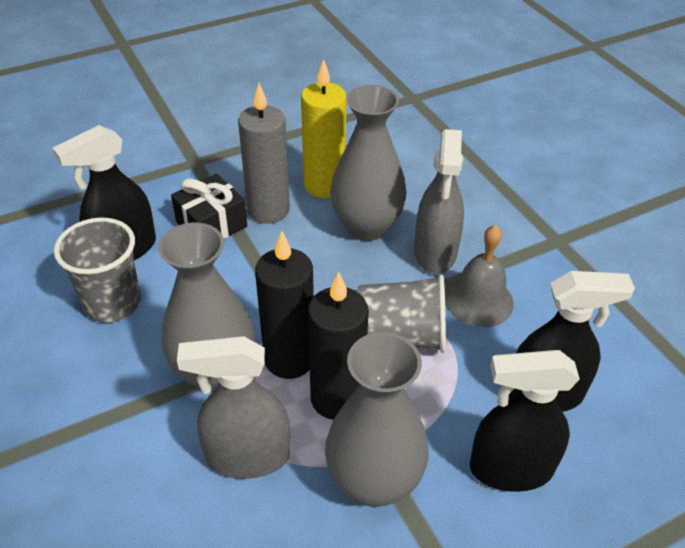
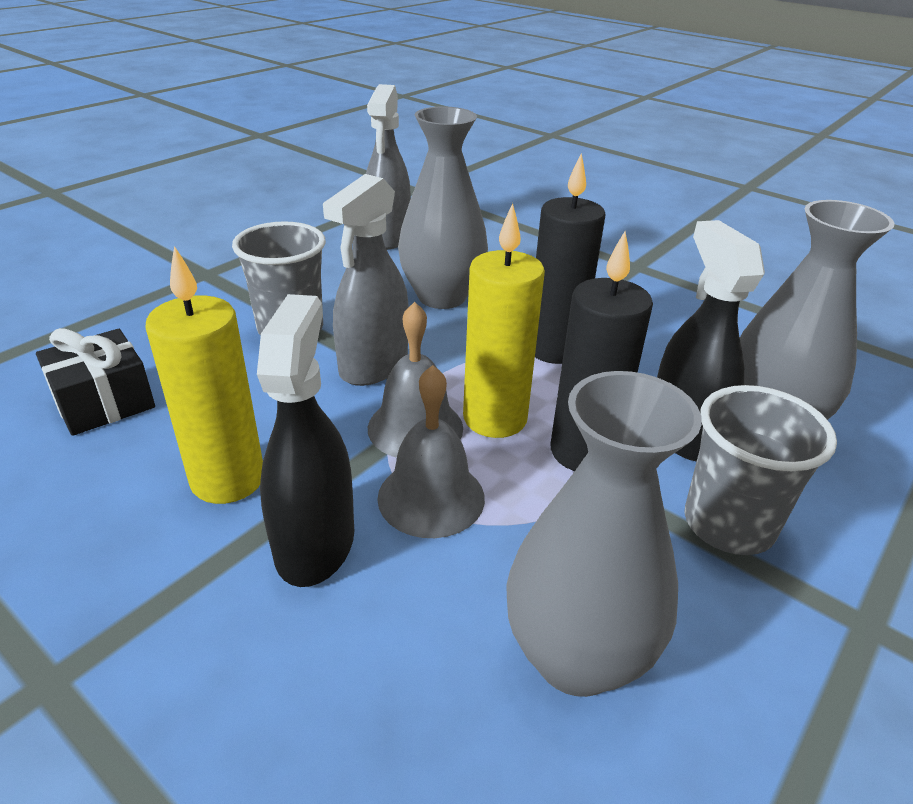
black spray bottle: [53,125,156,260] [470,350,580,492] [509,271,635,412] = 3 -> [257,294,354,587] [657,220,765,462] = 2
grey bell: [445,225,514,327] = 1 -> [368,302,463,458] [377,365,485,538] = 2
grey candle: [238,83,290,224] = 1 -> none = 0
yellow candle: [301,59,347,198] = 1 -> [146,246,263,504] [463,203,545,438] = 2

